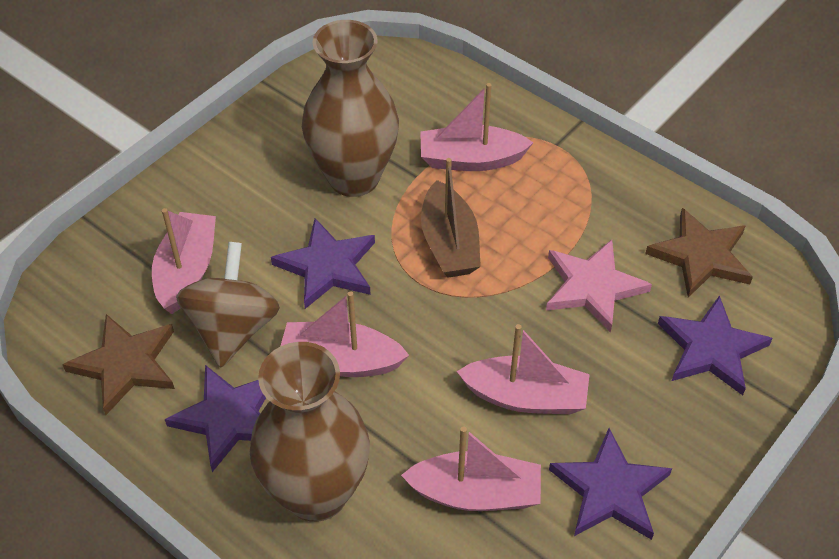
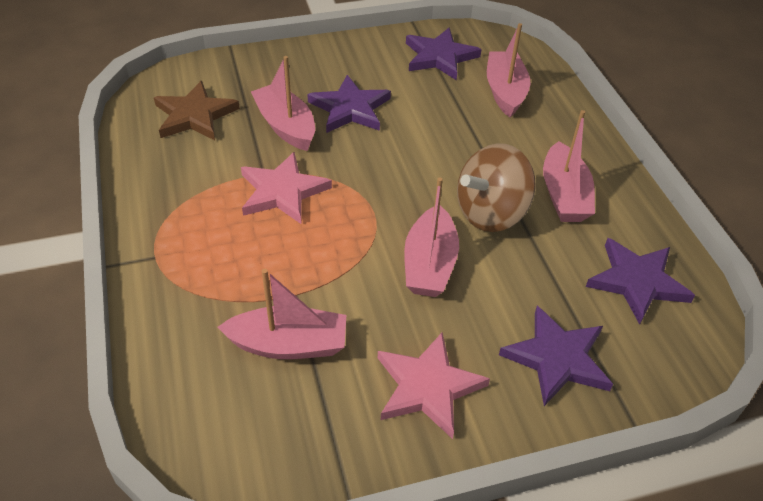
brown boat: [421,158,481,278] = 1 -> none = 0
brown star: [62,314,175,415] [645,208,753,298] = 2 -> [154,81,240,140] = 1
brown vase: [250,342,370,522] [302,20,399,197] = 2 -> none = 0
pink star: [546,240,652,333] = 1 -> [241,152,332,224] [378,332,490,439] = 2

